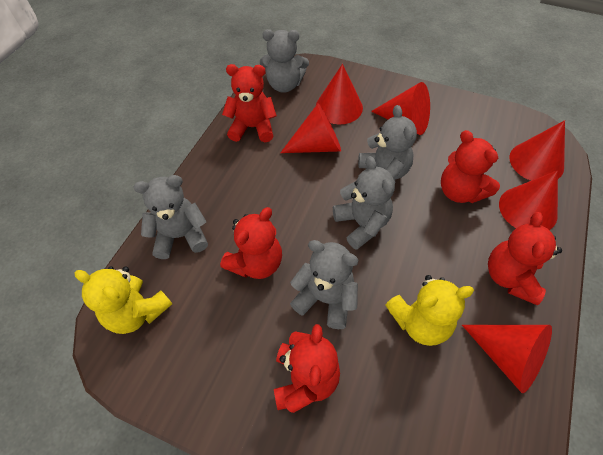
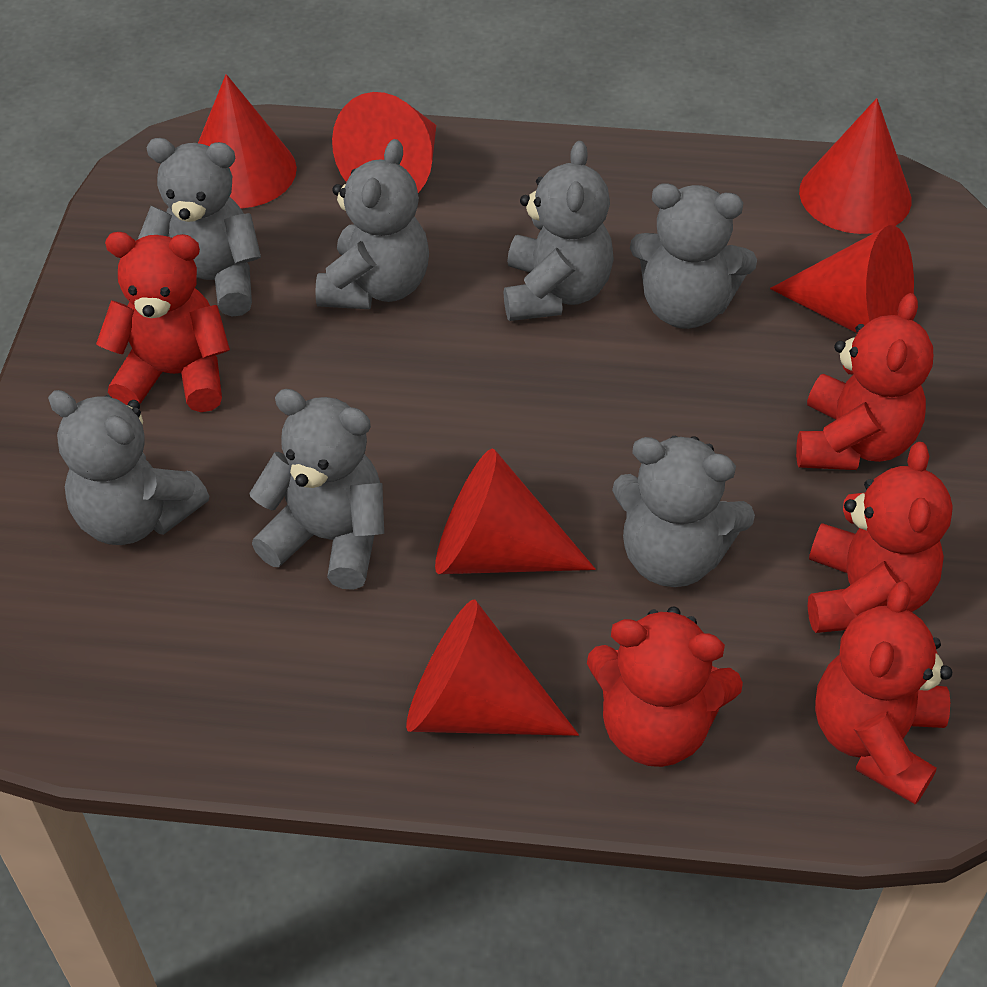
grey teddy bear: [133,175,208,259] [260,29,309,93] [290,240,358,329] [333,156,395,250] [358,105,417,182] = 5 -> [48,390,209,545] [138,138,261,317] [249,389,384,590] [315,139,429,309] [504,141,614,321] [612,436,755,587] [630,183,757,329] = 7
yellow teddy bear: [74,266,172,334] [385,275,474,346] = 2 -> none = 0

